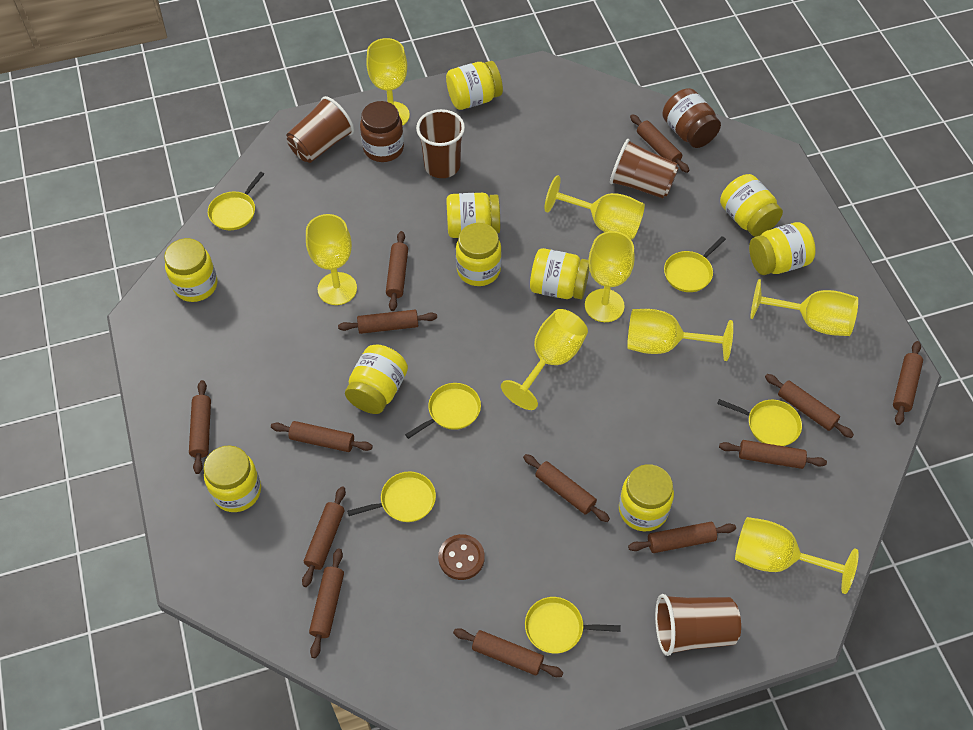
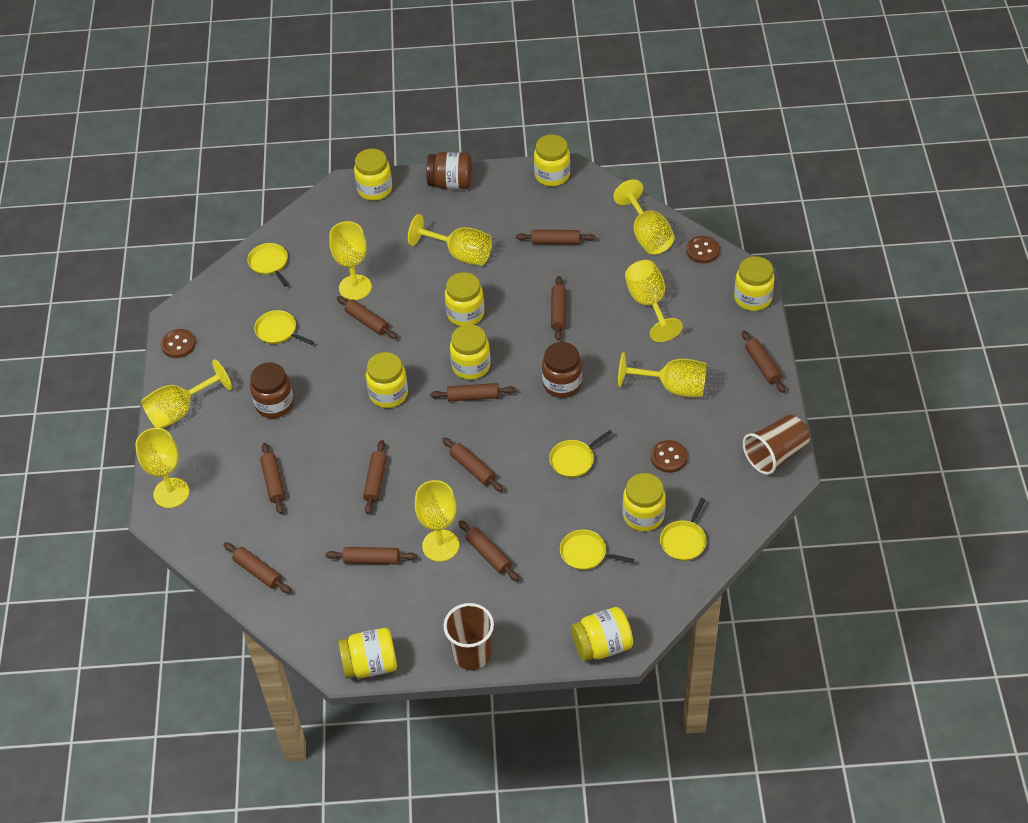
brown button: [438,534,485,580] = 1 -> [161,329,196,358] [651,440,687,473] [686,236,720,263] = 3
brown cup: [286,96,354,163] [416,109,465,178] [610,139,679,198] [655,594,741,656] = 4 -> [443,603,494,670] [743,415,809,475] = 2
brown jar: [360,101,404,162] [662,88,721,148] = 2 -> [250,362,294,418] [426,152,472,189] [542,342,582,398] = 3
brown rolling pin: [189,380,211,474] [271,421,373,452] [302,486,346,587] [309,548,344,658] [338,310,437,334] [386,231,408,311] [453,628,563,677] [523,454,610,522] [628,522,736,553] [630,114,690,173] [719,440,827,469] [765,374,854,438] [893,341,923,425] = 13 -> [223,542,291,593] [260,443,285,514] [326,547,417,564] [337,296,397,339] [363,440,387,514] [430,383,516,402] [442,437,503,492] [458,520,519,581] [516,230,596,244] [551,276,566,340] [742,331,785,393] = 11
yellow jar: [164,238,217,302] [204,445,261,512] [345,344,408,414] [446,61,503,110] [446,193,500,238] [456,223,502,286] [530,248,589,299] [619,464,674,532] [720,174,783,237] [749,222,816,275] = 10 -> [338,628,397,678] [354,149,392,201] [366,352,408,408] [445,272,484,326] [450,324,490,380] [534,134,570,186] [571,607,633,661] [623,473,666,531] [734,256,775,311] = 9
yellow pan: [208,172,264,230] [347,472,436,522] [405,383,481,439] [525,597,621,653] [664,236,726,292] [717,399,802,446] = 6 -> [247,243,288,287] [254,310,314,345] [549,430,612,478] [560,529,634,570] [660,498,707,561] = 5

